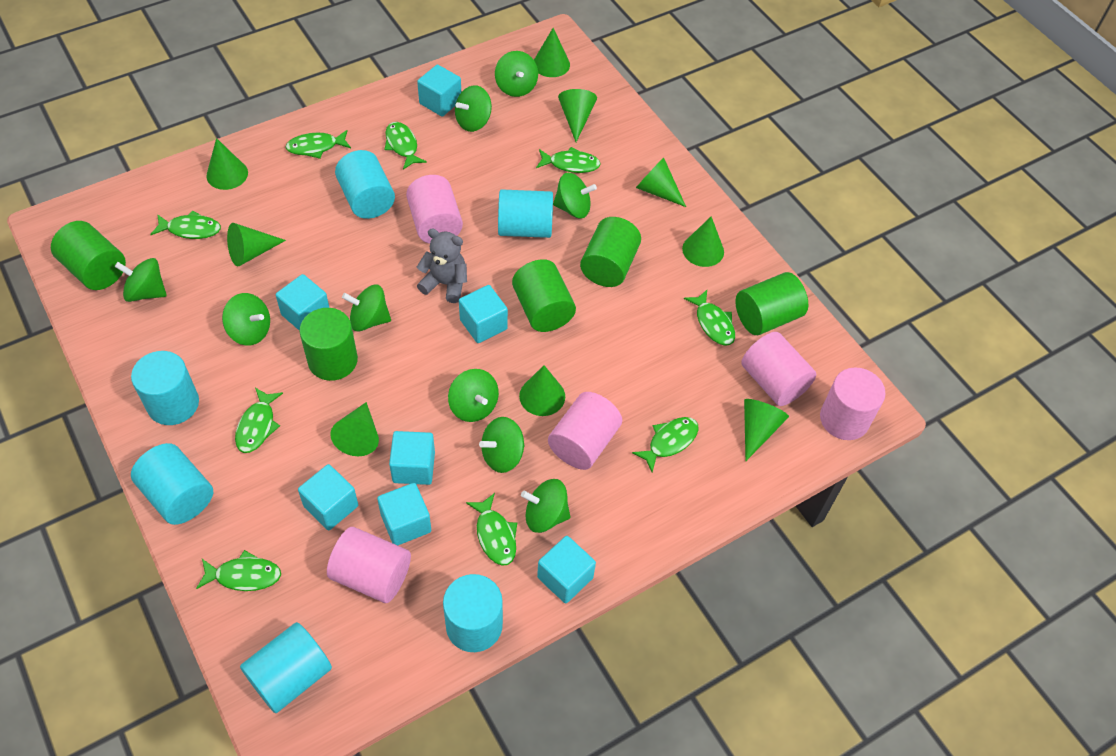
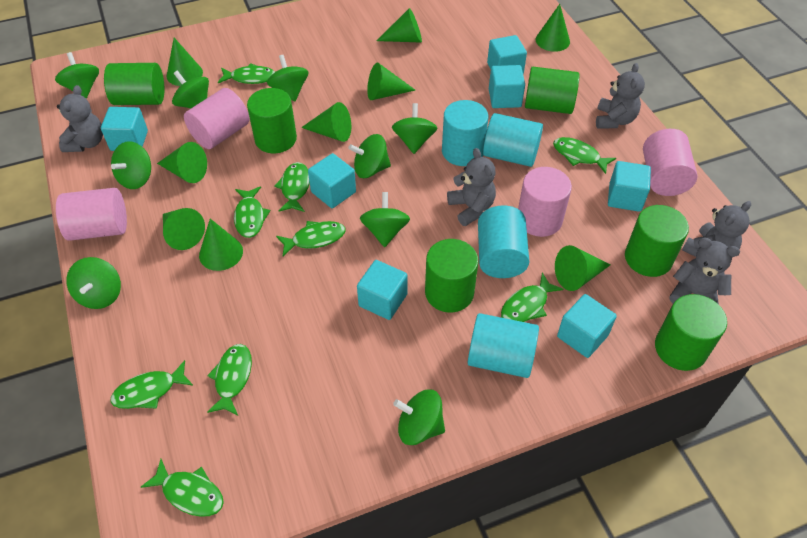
green cylinder: [51,221,126,290] [299,308,358,381] [512,259,576,332] [580,217,641,287] [735,272,808,335] = 5 -> [104,63,165,105] [247,88,297,153] [425,239,478,313] [525,67,580,114] [625,205,689,277] [655,294,727,371] = 6
grey teddy bear: [417,229,467,303] = 1 -> [57,85,103,152] [447,148,496,226] [596,63,645,129] [669,238,740,304] [682,201,751,257] = 5
pink cylinder: [327,527,411,603] [406,175,463,244] [548,392,622,470] [741,332,816,406] [820,367,886,440] = 5 -> [56,188,127,241] [184,88,249,149] [518,167,572,237] [643,129,698,196] = 4
turquoise cylinder: [131,351,199,425] [131,443,213,525] [240,622,332,713] [335,150,395,219] [443,574,503,652] [498,189,553,238] = 6 -> [442,100,488,166] [468,313,539,378] [478,205,529,278] [483,113,543,167] = 4

